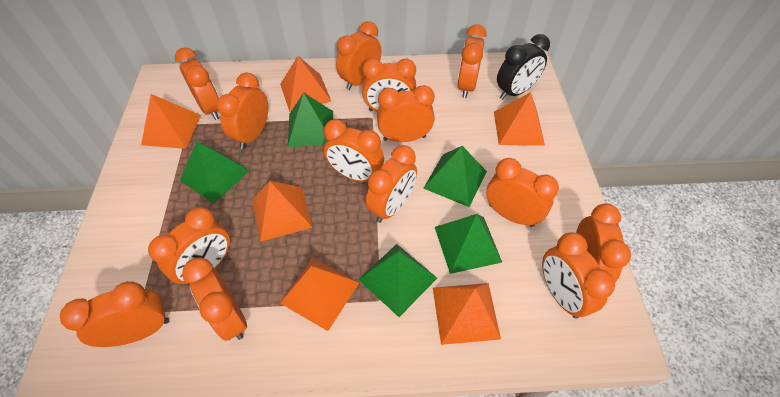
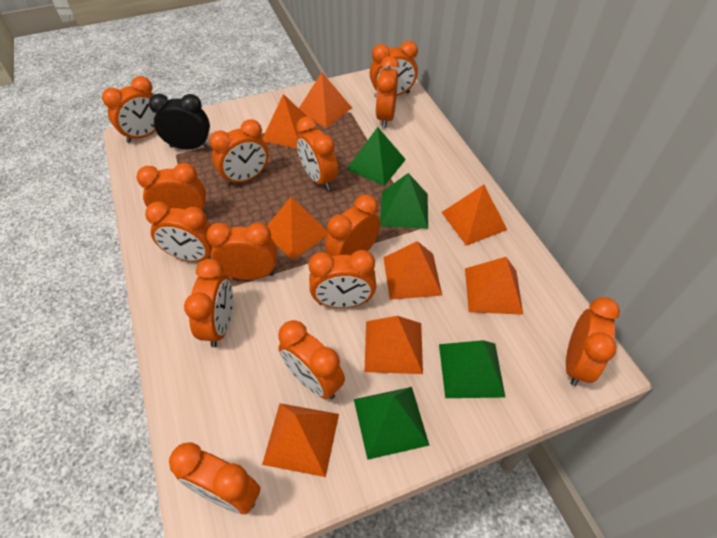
green pyramid: [180,142,249,203] [288,93,333,147] [358,244,437,317] [423,146,487,207] [435,214,502,274] = 5 -> [346,127,406,186] [354,387,429,460] [380,173,428,229] [439,340,506,398] = 4
orange pyramid: [141,94,201,149] [252,181,312,242] [280,56,332,112] [280,258,359,331] [433,283,501,345] [494,92,545,146] = 6 -> [262,94,307,148] [262,403,339,477] [267,197,328,260] [299,72,352,128] [364,316,423,374] [383,241,442,300] [441,185,507,246] [465,257,523,315] = 8

